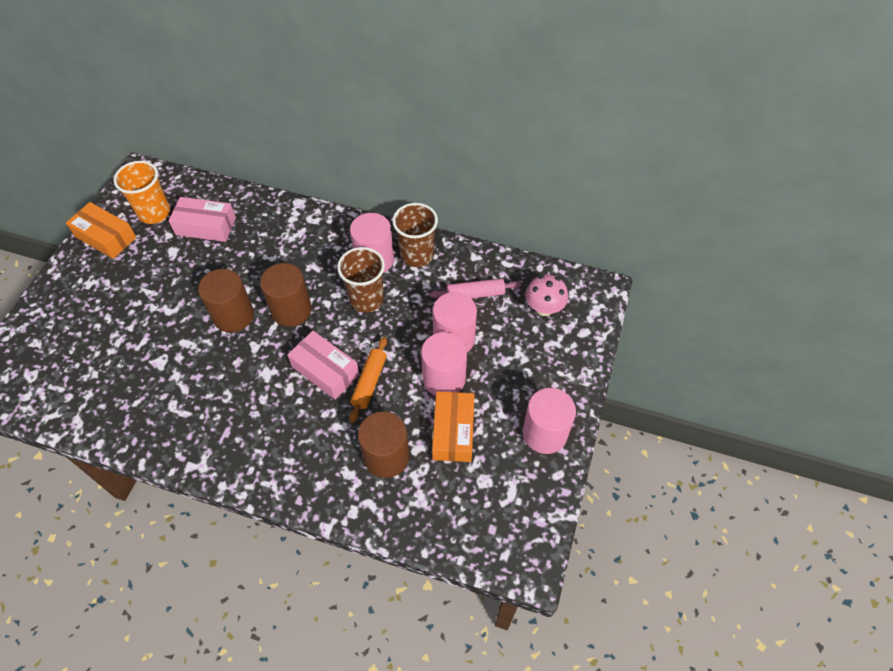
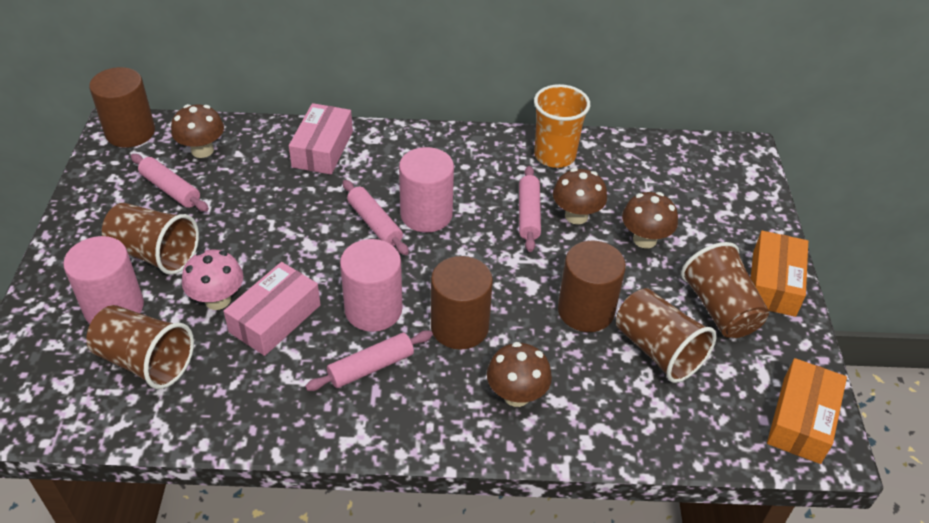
brown cup: [337,247,385,312] [392,203,438,267] = 2 -> [86,305,194,389] [102,203,199,275] [616,288,716,383] [681,242,769,338] = 4
brown mushroom: none = 0 -> [171,104,224,158] [487,342,552,407] [553,168,607,224] [622,192,678,248] = 4
orange rolling pin: [349,337,387,423] = 1 -> none = 0
pink cylinder: [350,213,394,273] [421,332,467,396] [433,292,477,352] [523,388,576,454] = 4 -> [63,236,144,324] [340,239,402,332] [399,147,454,233] = 3
pink rolling pin: [430,278,522,298] = 1 -> [131,154,209,212] [305,330,433,391] [343,180,409,255] [519,166,541,252] = 4

